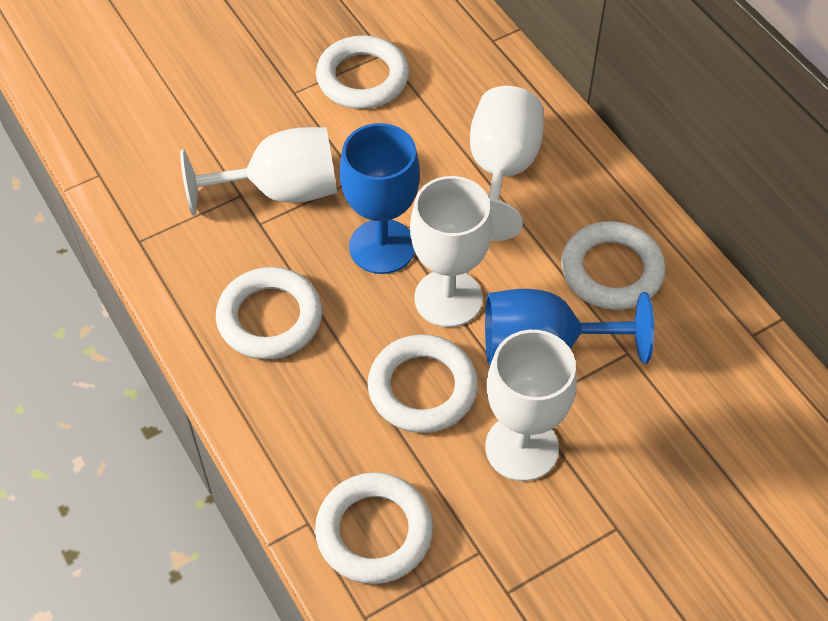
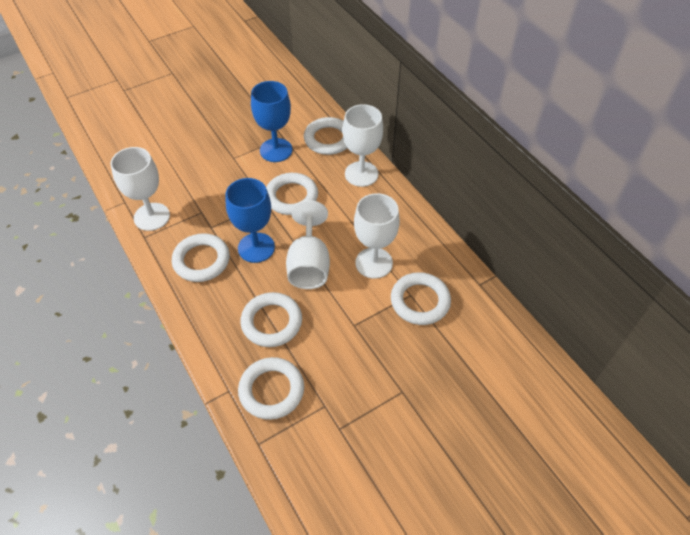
white ring: [216,267,322,360] [315,473,433,584] [316,35,409,109] [368,334,478,433] [561,221,665,310] = 5 -> [172,233,230,282] [238,357,304,420] [240,292,302,347] [266,173,318,215] [304,117,347,155] [391,272,451,325] = 6

